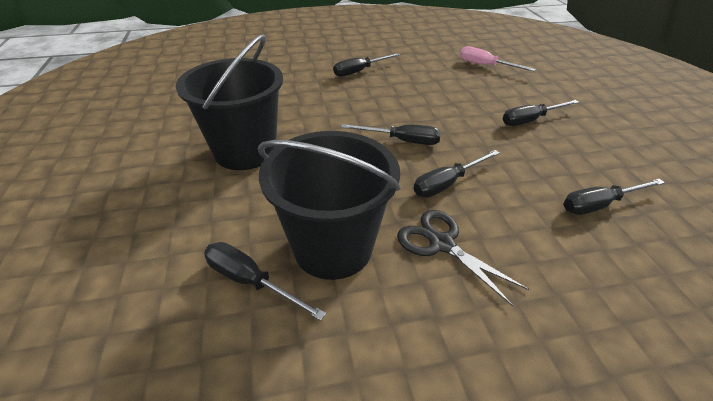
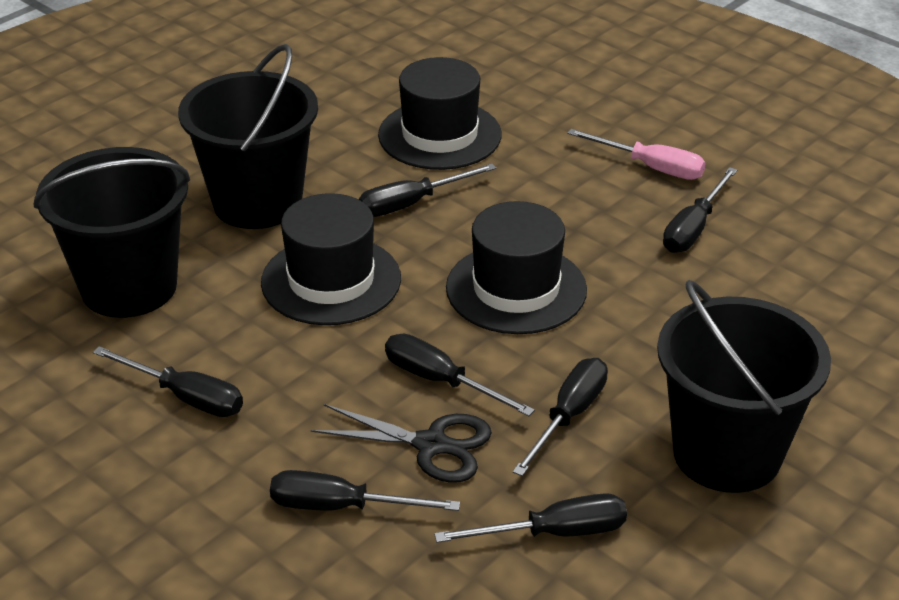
black bucket: [176,35,283,170] [258,131,401,280] = 2 -> [34,147,190,318] [178,44,318,229] [657,280,831,493] = 3
black hat: none = 0 -> [261,193,401,325] [378,57,502,170] [446,201,587,334] = 3
black screwdriver: [204,242,326,321] [333,53,400,77] [341,124,441,145] [413,150,500,197] [503,100,579,126] [563,179,665,215] = 6 -> [93,346,243,417] [270,470,460,511] [358,164,496,217] [385,334,535,416] [434,493,627,543] [513,358,608,476] [663,167,737,253] = 7

